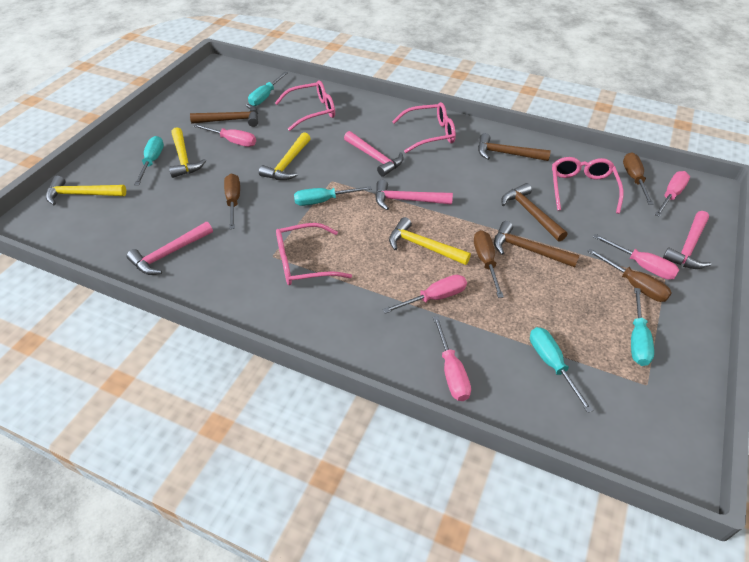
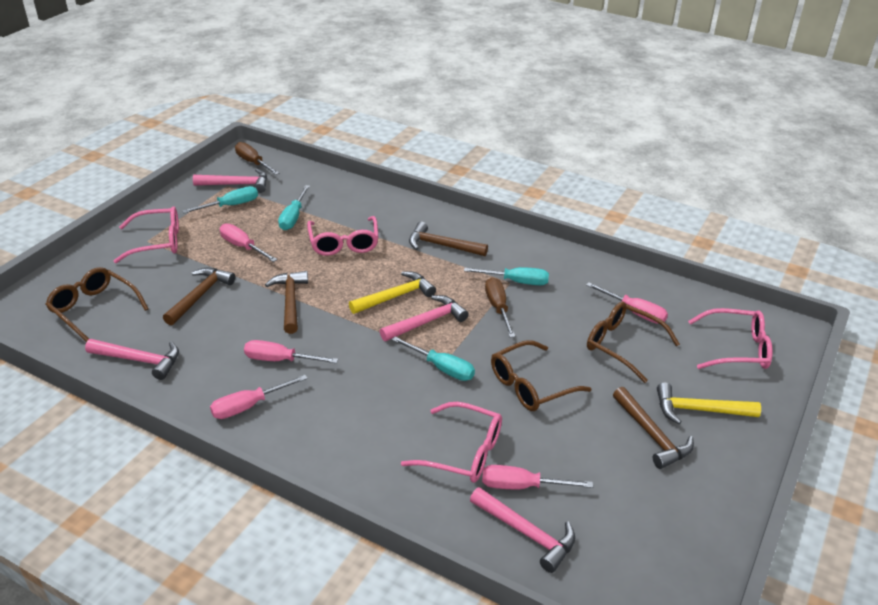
brown glasses: none = 0 -> [45,267,149,342] [491,340,592,411] [587,302,680,383] = 3
brown screwdriver: [224,174,240,229] [474,230,504,298] [587,248,671,302] [623,153,654,205] = 4 -> [235,142,279,175] [485,277,515,338] = 2
turquoise screwdriver: [134,136,164,185] [248,72,288,106] [294,186,372,206] [530,327,594,413] [631,288,654,366] = 5 -> [183,186,258,213] [278,185,310,230] [392,337,475,381] [464,267,549,285] = 4
yellow hammer: [46,176,126,205] [169,127,206,178] [259,132,311,180] [389,217,471,265] = 4 -> [349,271,436,314] [657,383,761,424] = 2

